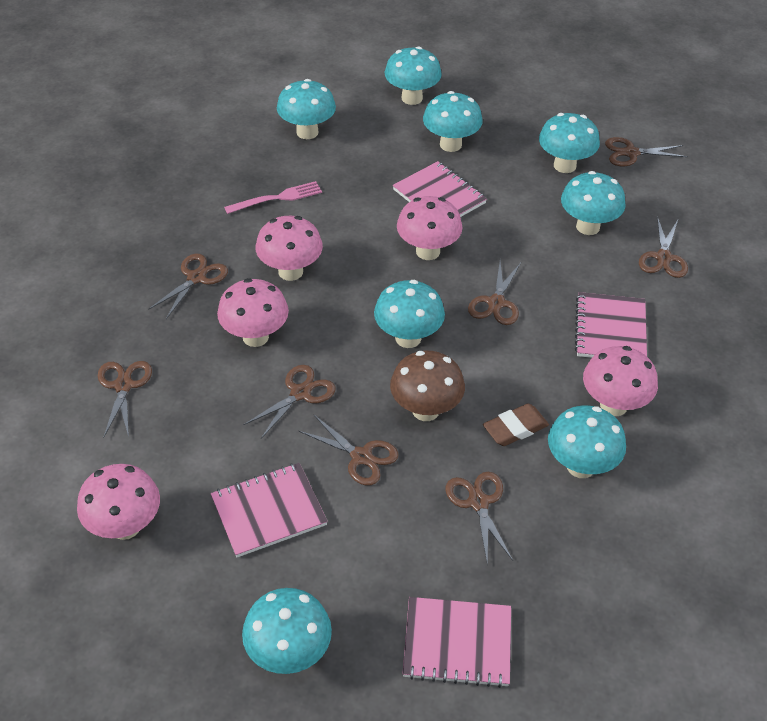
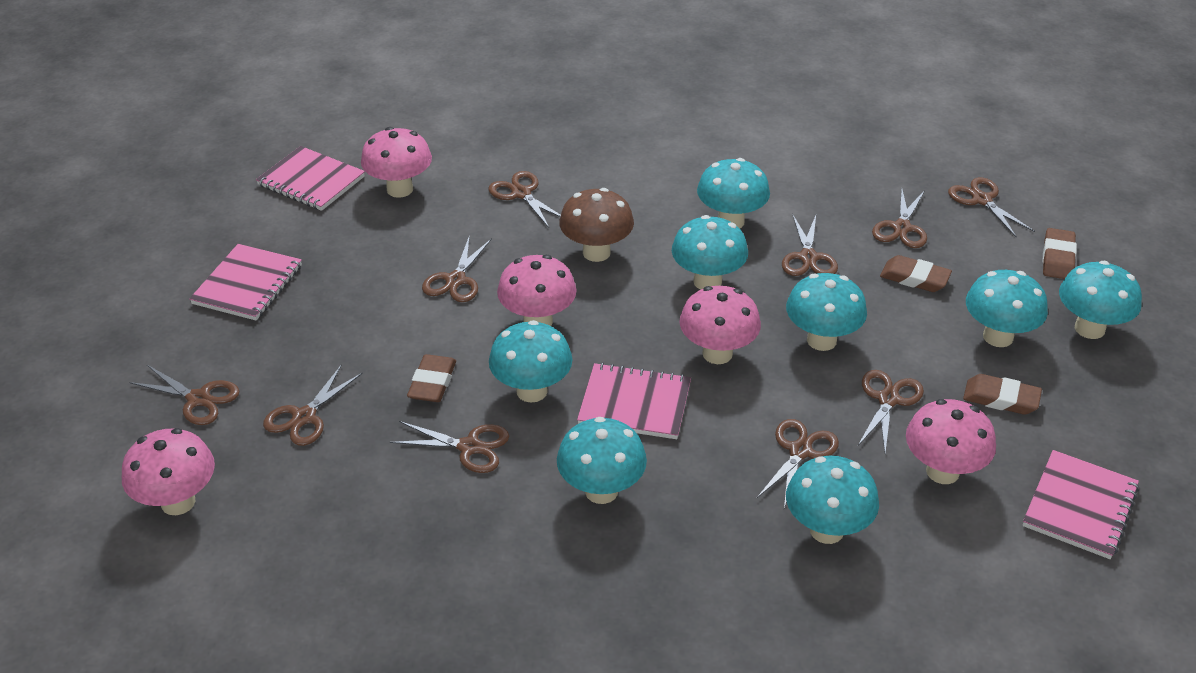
brown eraser: [483,403,549,446] = 1 -> [407,354,456,402] [880,255,952,292] [963,374,1042,415] [1042,228,1077,279] = 4
brown scissors: [98,361,152,438] [148,254,228,319] [244,365,336,439] [299,415,399,486] [445,472,513,565] [468,261,521,325] [605,137,688,166] [639,216,688,278] = 8 -> [129,365,239,425] [263,364,363,446] [390,421,509,473] [422,235,492,302] [488,171,561,228] [757,419,839,508] [782,215,838,276] [857,370,924,453] [872,189,927,248] [948,177,1035,238] = 10
pink fork: [224,181,322,214] = 1 -> none = 0

